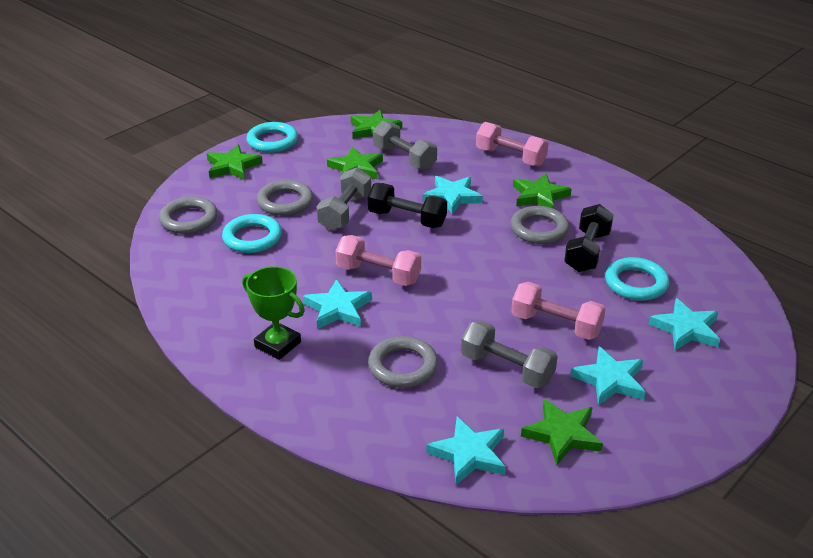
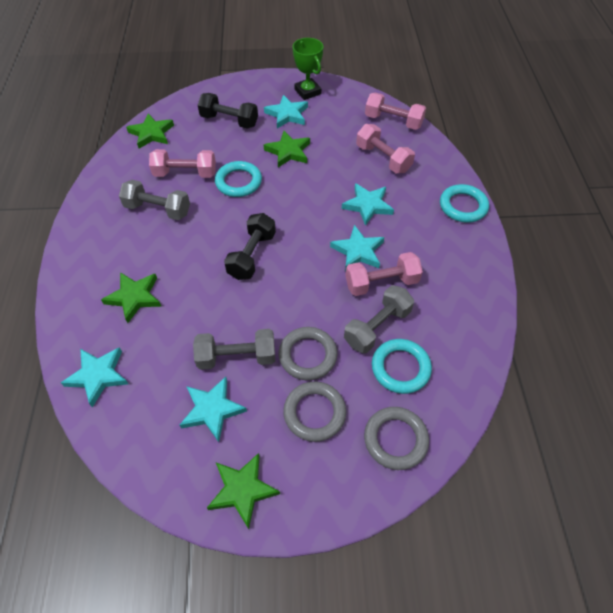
green star: [207,145,263,180] [327,147,383,179] [351,110,402,139] [513,173,571,208] [521,399,603,465] = 5 -> [101,272,162,323] [126,113,174,149] [207,453,280,529] [264,131,310,167] = 4
grey ring: [159,197,218,234] [257,180,313,216] [368,336,438,388] [510,206,569,244] = 4 -> [279,327,338,380] [283,381,346,442] [364,407,429,470] = 3
pink dumbbell: [335,235,421,286] [476,122,549,166] [511,282,606,340] = 3 -> [149,149,216,178] [345,252,423,296] [356,124,415,173] [365,92,426,130] = 4

